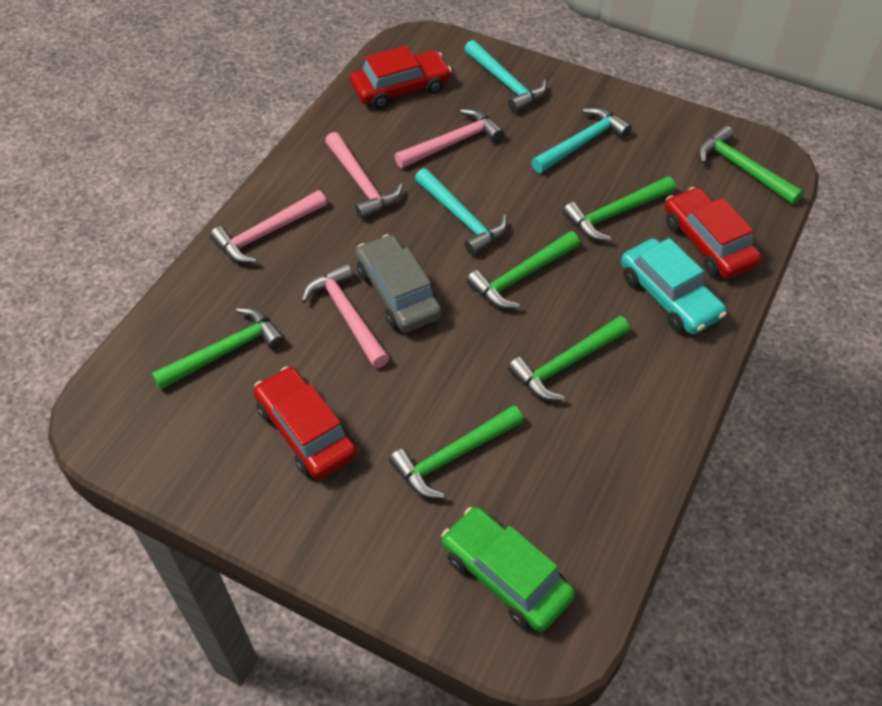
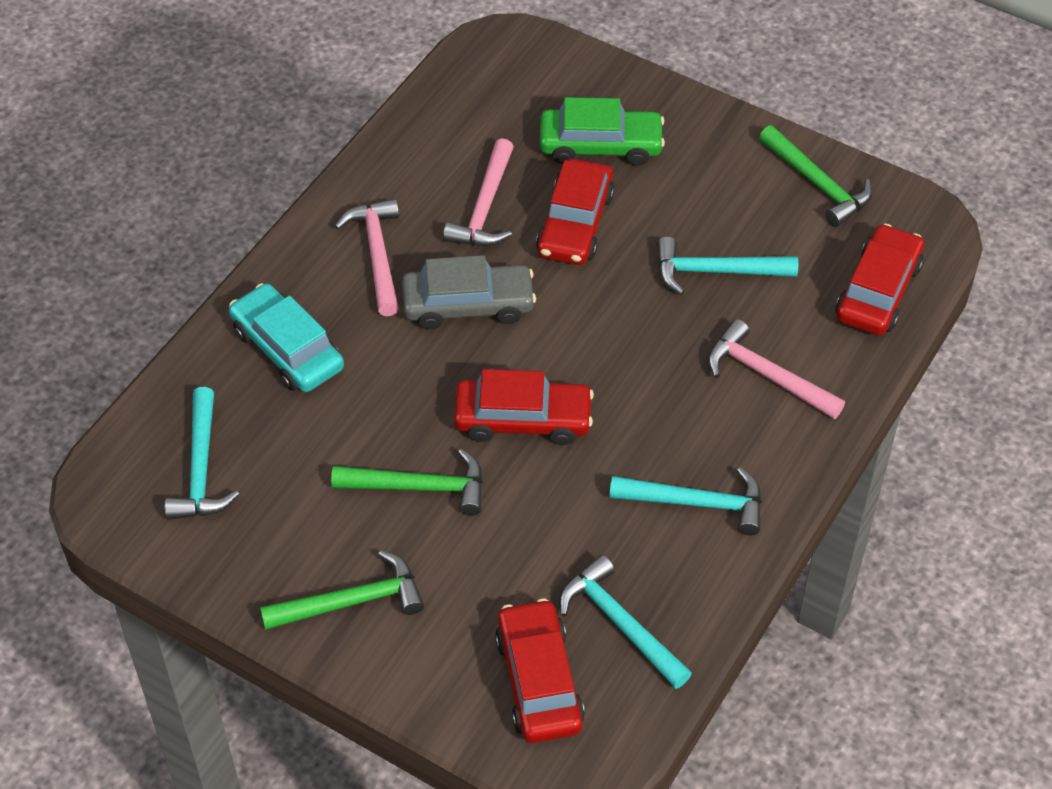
green hammer: [152,308,285,390] [389,405,524,498] [466,231,580,309] [508,316,630,401] [563,176,675,241] [698,125,803,205] = 6 -> [260,550,424,630] [331,449,483,516] [759,125,873,227] = 3
pink hammer: [210,190,327,263] [302,263,389,368] [325,132,403,220] [395,109,504,168] = 4 -> [335,199,399,316] [443,138,514,246] [708,319,845,419] = 3
red car: [253,366,357,480] [350,46,452,109] [665,187,761,279] = 3 -> [454,369,594,445] [495,599,585,743] [536,159,615,265] [836,223,924,336] = 4
turquoise hammer: [415,168,507,256] [464,40,547,113] [531,107,632,173] = 3 -> [165,387,239,520] [559,555,692,689] [609,467,762,536] [657,237,798,295] = 4

